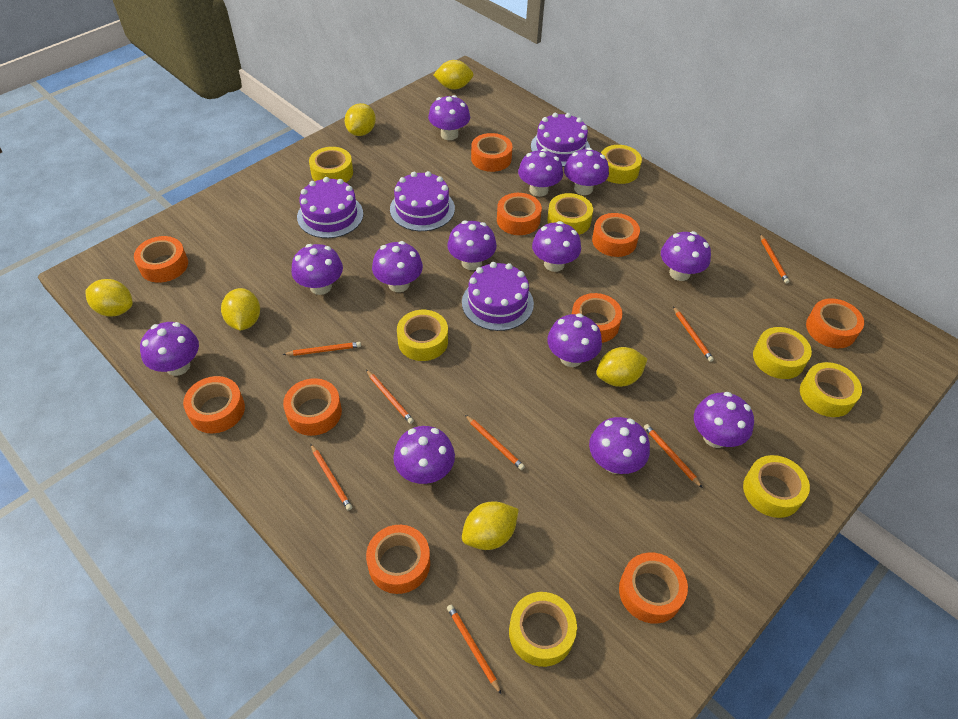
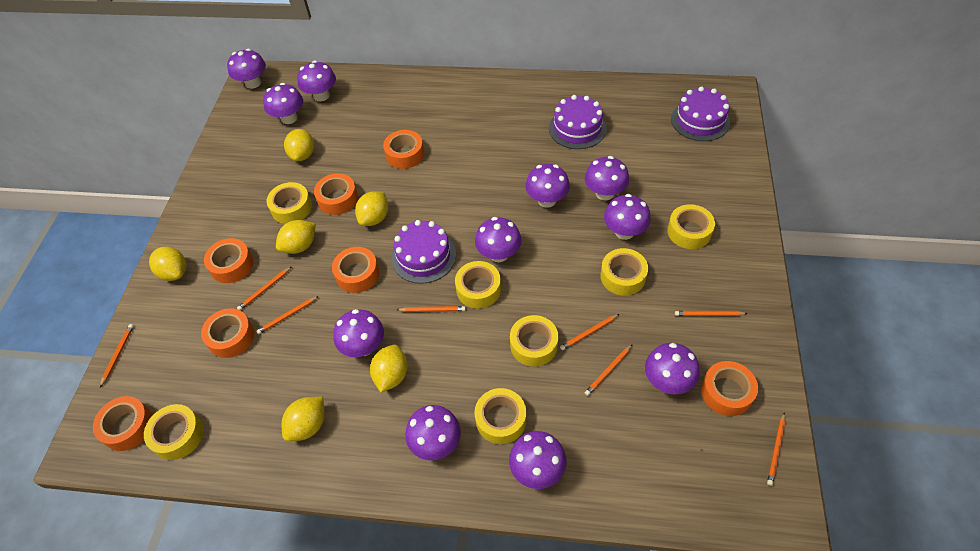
orange tape: [134,236,188,283] [183,376,245,433] [283,378,342,436] [366,525,430,594] [471,133,512,172] [497,193,542,235] [572,293,622,343] [592,213,640,257] [619,552,688,624] [806,298,864,348] = 10 -> [93,396,153,451] [201,308,255,358] [204,238,253,283] [314,173,358,215] [332,247,380,293] [383,130,424,169] [701,361,758,416] = 7
purple cake: [297,177,363,238] [390,171,455,231] [462,262,534,331] [531,113,590,167] = 4 -> [392,220,456,284] [549,95,606,149] [671,86,730,141] = 3
purple mushroom: [140,322,199,376] [291,244,343,295] [372,241,423,292] [393,426,455,484] [428,95,470,140] [447,220,497,270] [518,149,563,197] [532,221,581,272] [547,313,602,367] [564,148,609,195] [589,417,650,474] [661,231,711,281] [694,392,754,448] = 13 -> [227,49,266,89] [263,83,303,124] [297,61,336,102] [333,309,384,357] [405,405,461,460] [475,217,522,262] [509,431,566,489] [525,164,570,208] [585,156,629,200] [604,194,651,240] [645,343,699,395] = 11
yellow tape: [309,147,353,182] [397,310,448,361] [509,592,577,667] [547,193,593,235] [601,145,642,184] [743,455,810,518] [753,327,812,379] [800,362,862,417] = 8 -> [144,404,204,460] [267,182,312,224] [455,261,501,309] [474,388,526,444] [510,315,558,367] [600,248,648,296] [667,204,715,249] = 7

